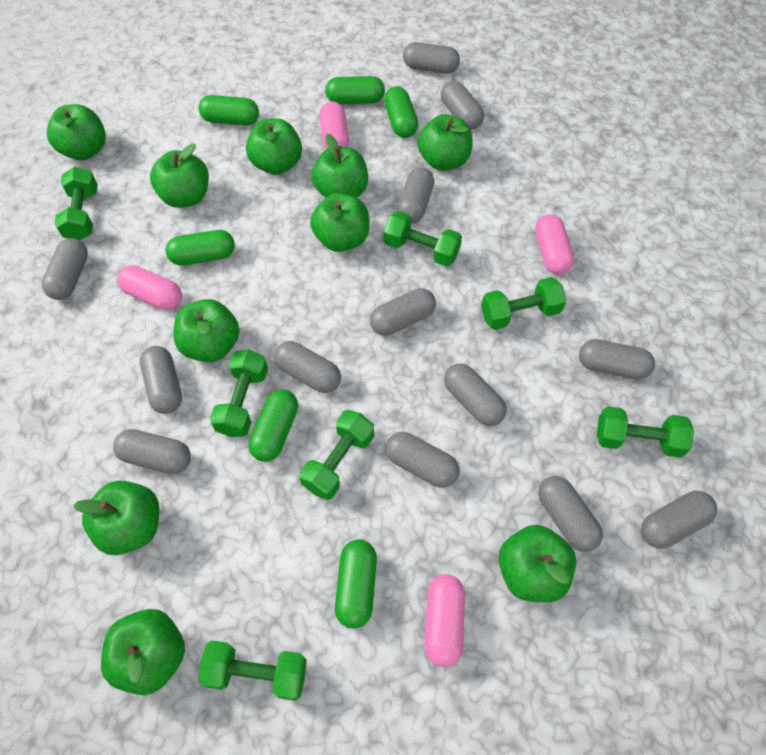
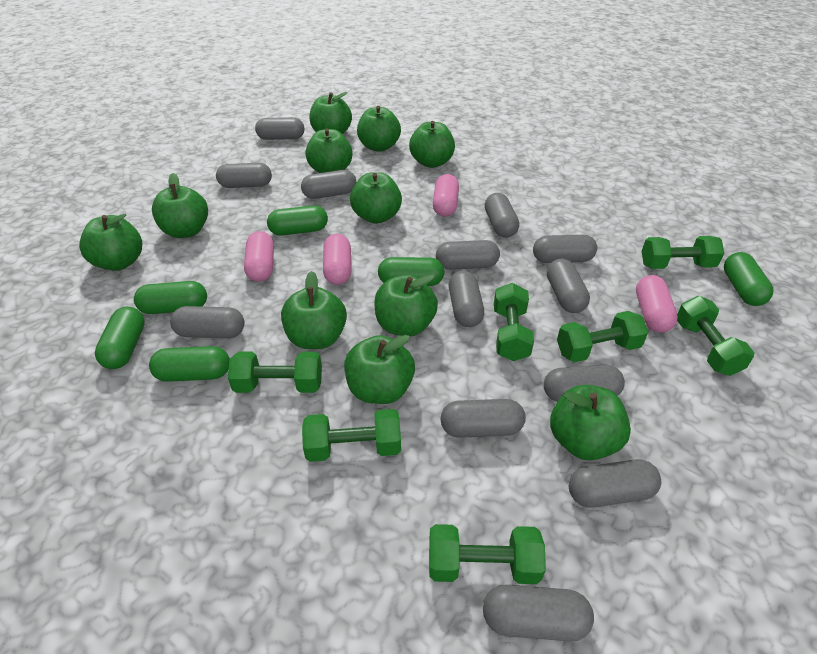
green apple: [47,104,106,160] [73,481,159,555] [101,609,185,695] [150,144,209,208] [174,299,240,362] [246,118,302,175] [310,193,369,252] [311,134,368,198] [417,114,473,171] [498,525,576,603] = 10 -> [79,214,142,271] [152,173,208,238] [281,271,347,349] [305,128,353,173] [309,92,352,134] [344,335,415,404] [350,172,402,224] [357,106,401,152] [374,275,438,337] [409,121,455,168] [550,385,631,460] = 11

